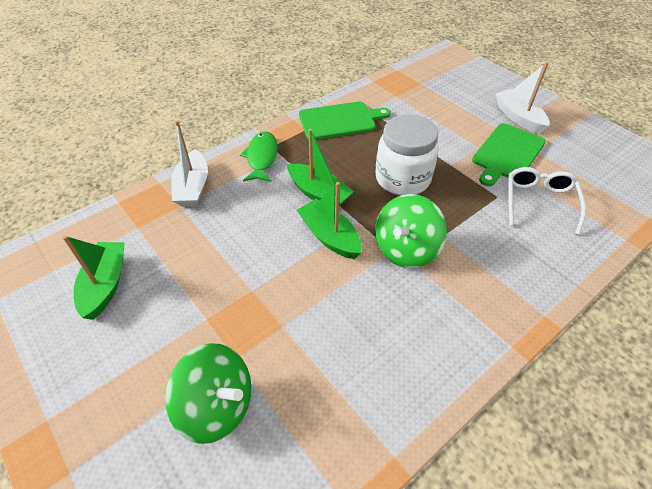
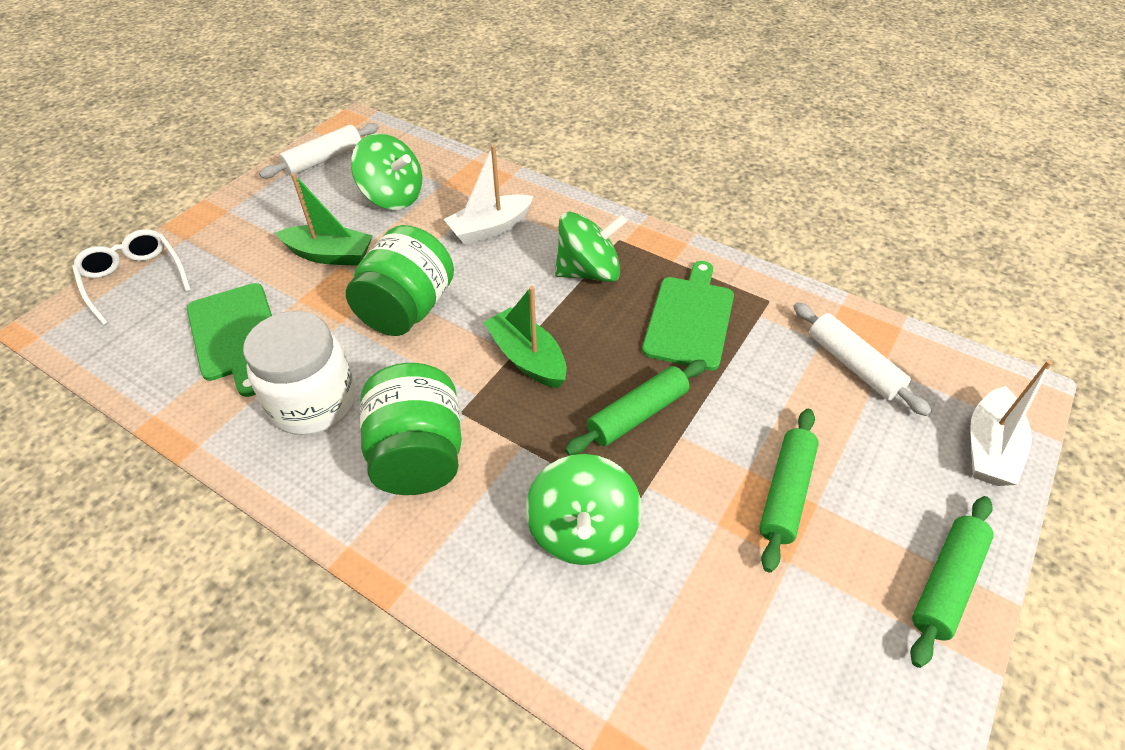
green boat: [63,235,125,320] [287,129,354,206] [297,182,362,259] = 3 -> [275,173,373,266] [483,286,567,388] = 2
green fish: [240,131,278,182] = 1 -> none = 0
green jar: none = 0 -> [346,225,454,336] [360,363,462,495] = 2
green rolling pin: none = 0 -> [565,360,707,455] [759,409,819,572] [910,496,994,668] = 3
green spinning top: [165,343,252,444] [375,194,447,268] = 2 -> [351,133,422,210] [525,454,642,565] [555,212,627,282] = 3
white rolling pin: none = 0 -> [259,123,379,178] [793,302,932,416] = 2

